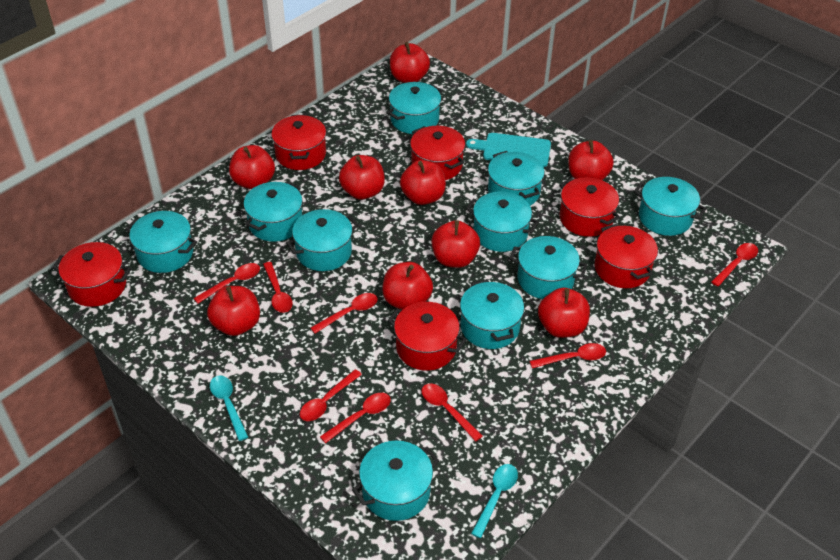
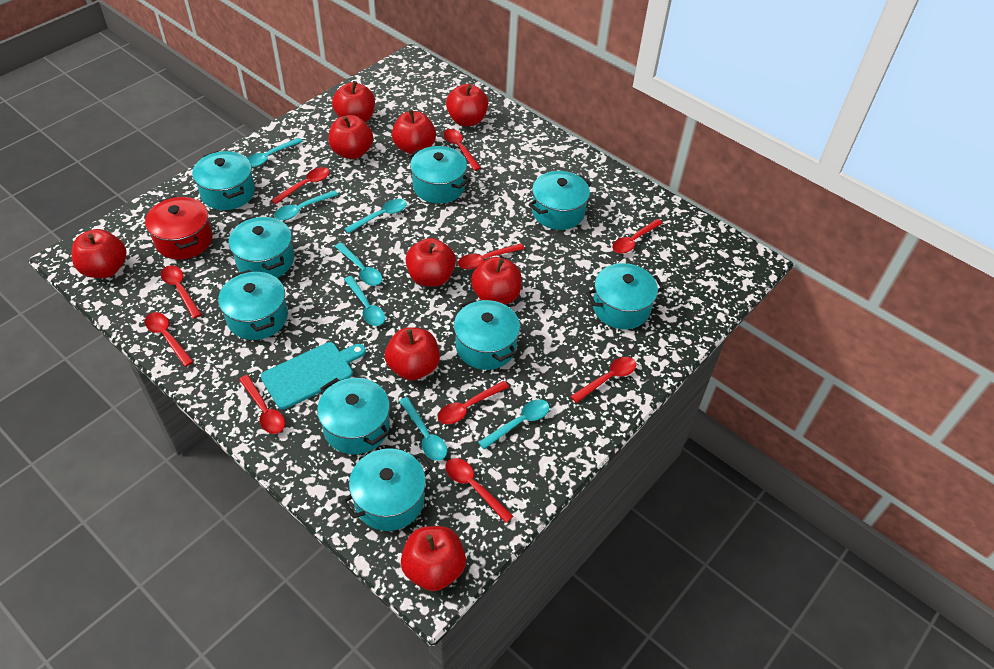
red pot: [52,242,131,307] [271,114,326,170] [387,302,467,371] [410,126,465,180] [559,177,620,237] [595,224,658,288] = 6 -> [145,196,212,260] = 1
red spoon: [193,263,260,304] [263,262,293,313] [300,369,362,421] [311,293,377,334] [320,393,391,443] [421,383,483,442] [530,343,606,368] [711,243,758,287] = 8 -> [145,312,194,367] [161,265,202,319] [239,375,285,434] [271,167,329,204] [438,381,509,424] [444,129,481,171] [445,458,513,523] [458,243,525,270] [570,357,636,403] [612,219,663,254] = 10
turquoise pot: [125,211,197,273] [244,181,303,242] [286,209,359,271] [352,441,439,521] [387,82,442,134] [460,279,524,349] [466,192,539,252] [488,151,544,206] [509,236,587,299] [634,177,707,236] = 10 -> [192,151,255,210] [218,270,288,340] [229,216,294,278] [317,378,390,454] [342,448,433,531] [408,146,470,204] [454,298,520,370] [529,171,592,230] [586,263,664,329] = 9
turquoise spoon: [210,375,248,441] [471,464,518,538] = 2 -> [247,138,303,167] [274,190,338,220] [335,243,382,286] [344,199,407,233] [344,276,385,326] [399,397,447,461] [478,399,549,449] = 7

